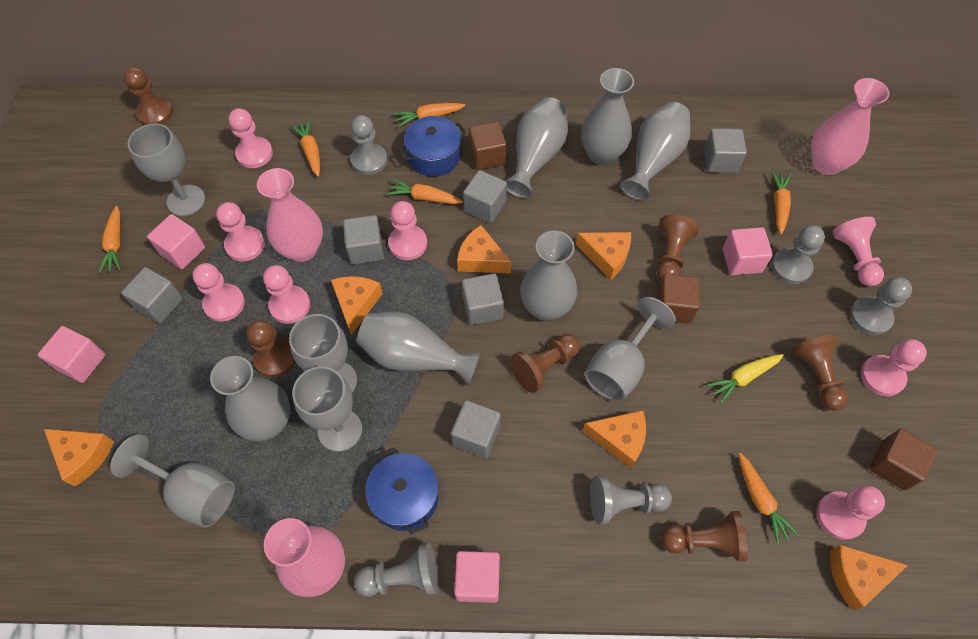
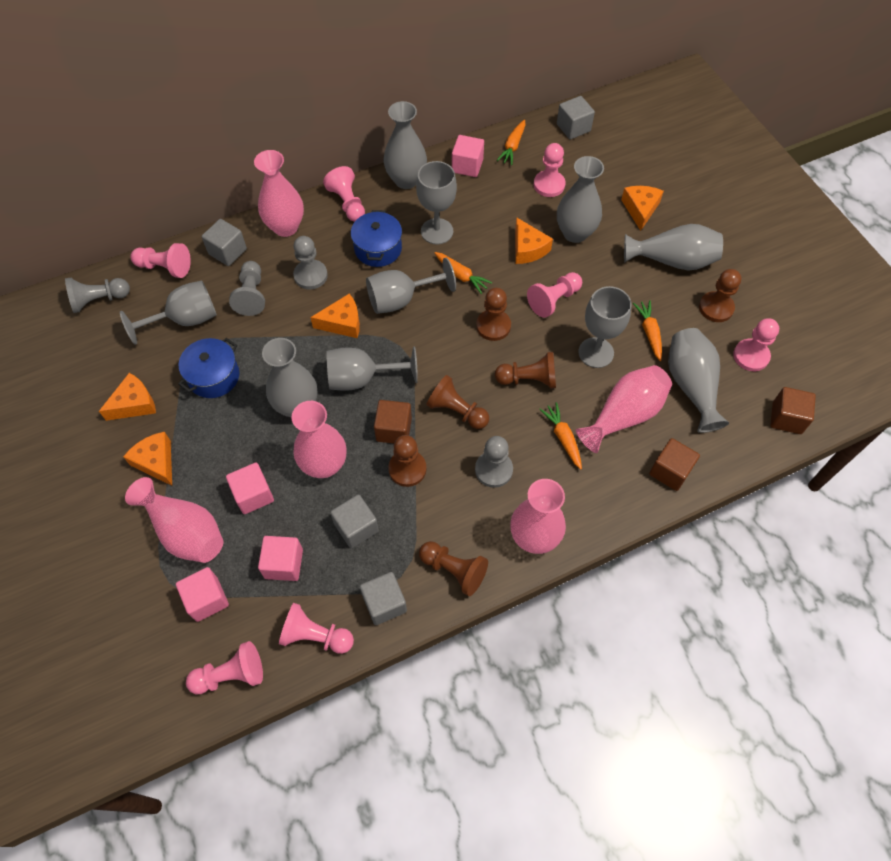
grey cube: [121,267,183,323] [343,215,384,264] [451,400,501,458] [462,274,504,325] [463,170,507,223] [704,128,747,173] = 6 -> [202,219,247,266] [330,494,379,548] [360,572,407,625] [557,96,595,139] = 4
grey pawn: [350,115,388,175] [354,542,439,597] [590,475,672,524] [771,225,825,284] [850,277,912,335] = 5 -> [65,278,130,313] [229,261,265,316] [293,236,328,290] [475,436,513,488] = 4
grey vase: [210,356,290,441] [357,312,481,386] [505,97,568,199] [520,230,577,321] [581,68,634,165] [620,102,691,201] = 6 -> [262,338,317,417] [384,101,427,189] [557,156,604,243] [624,224,723,270] [668,328,729,433] = 5
orange carrot: [99,206,121,273] [291,119,320,177] [386,179,463,204] [394,103,466,128] [738,453,799,545] [771,171,791,234] = 6 -> [434,252,492,294] [496,120,525,165] [539,402,582,470] [633,300,662,361] = 4
orange cheese: [44,429,114,487] [331,276,383,335] [457,225,511,273] [576,232,631,280] [583,410,646,468] [830,545,908,610] = 6 -> [99,373,156,421] [123,432,172,486] [310,294,360,338] [515,217,553,264] [621,186,664,231] = 5
pink pawn: [193,263,245,322] [216,202,265,261] [229,108,273,168] [263,265,310,324] [388,201,427,260] [817,486,885,540] [833,217,884,287] [861,339,927,396] = 8 -> [131,243,191,278] [186,641,263,694] [279,603,354,654] [323,166,365,222] [527,272,582,318] [534,143,565,197] [733,318,779,371] = 7
pink vase: [257,168,323,262] [264,518,345,597] [811,78,890,175] = 3 -> [125,477,223,563] [254,150,304,237] [291,401,347,478] [510,479,566,554] [576,365,672,453] = 5
yellow carrot: [707,354,784,404] = 1 -> none = 0

